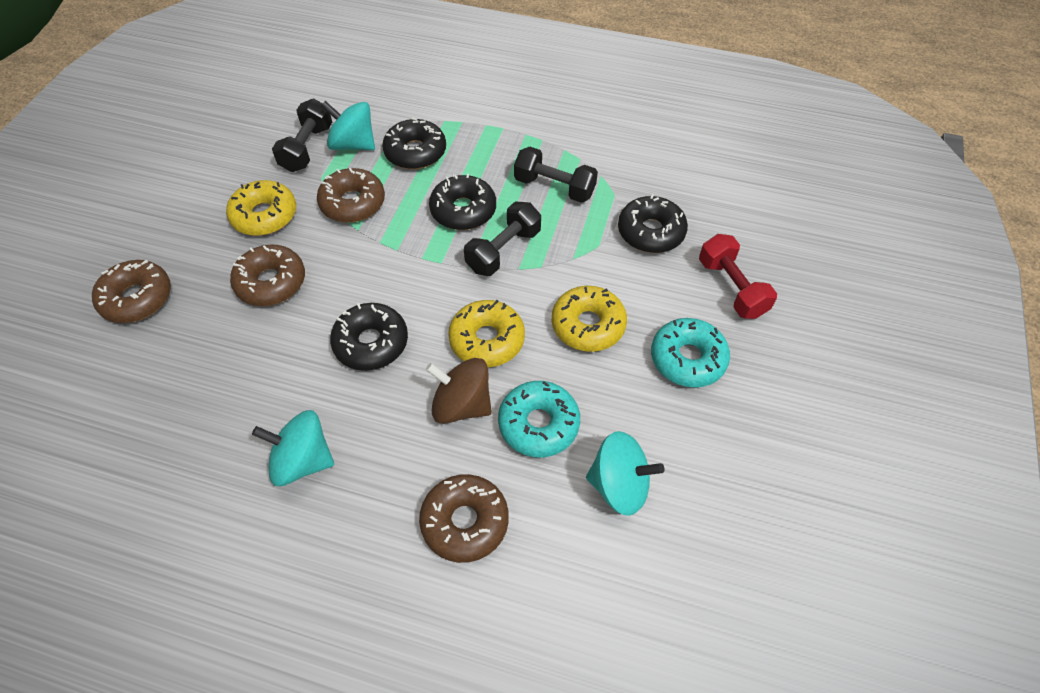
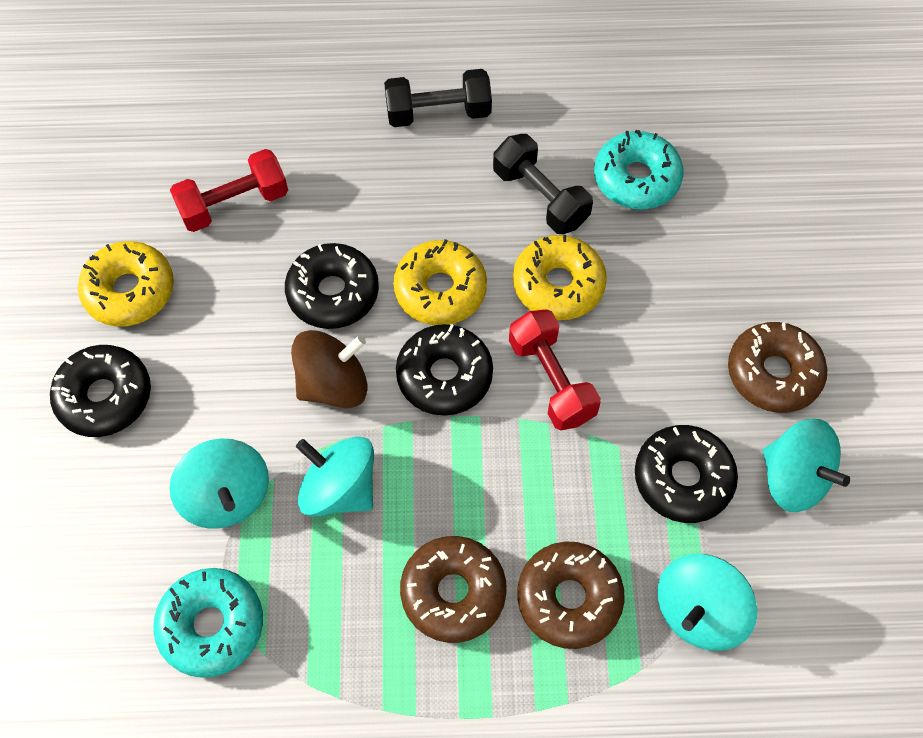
black dumbbell: [272,99,332,172] [464,202,541,276] [514,147,598,203] = 3 -> [384,69,492,127] [493,134,593,234] = 2
brown donut: [92,260,171,323] [230,244,305,306] [317,168,385,223] [419,474,509,563] = 4 -> [400,536,507,643] [517,542,625,649] [728,322,828,413] = 3
red dumbbell: [699,234,777,319] = 1 -> [170,149,288,232] [509,309,601,430] = 2
turquoise spinning top: [252,410,334,486] [321,101,375,150] [586,431,664,516] = 3 -> [169,438,269,529] [296,437,374,517] [657,554,757,651] [763,419,850,512] = 4

